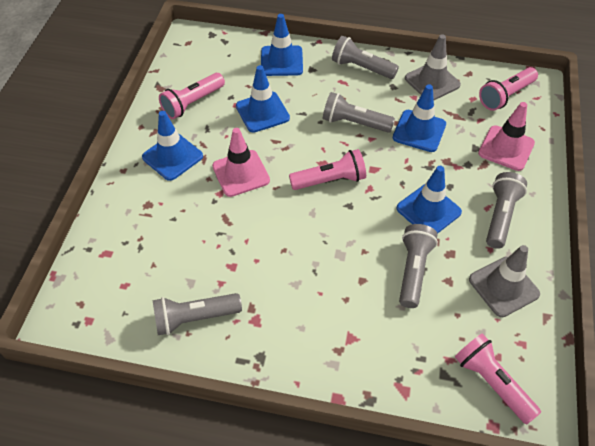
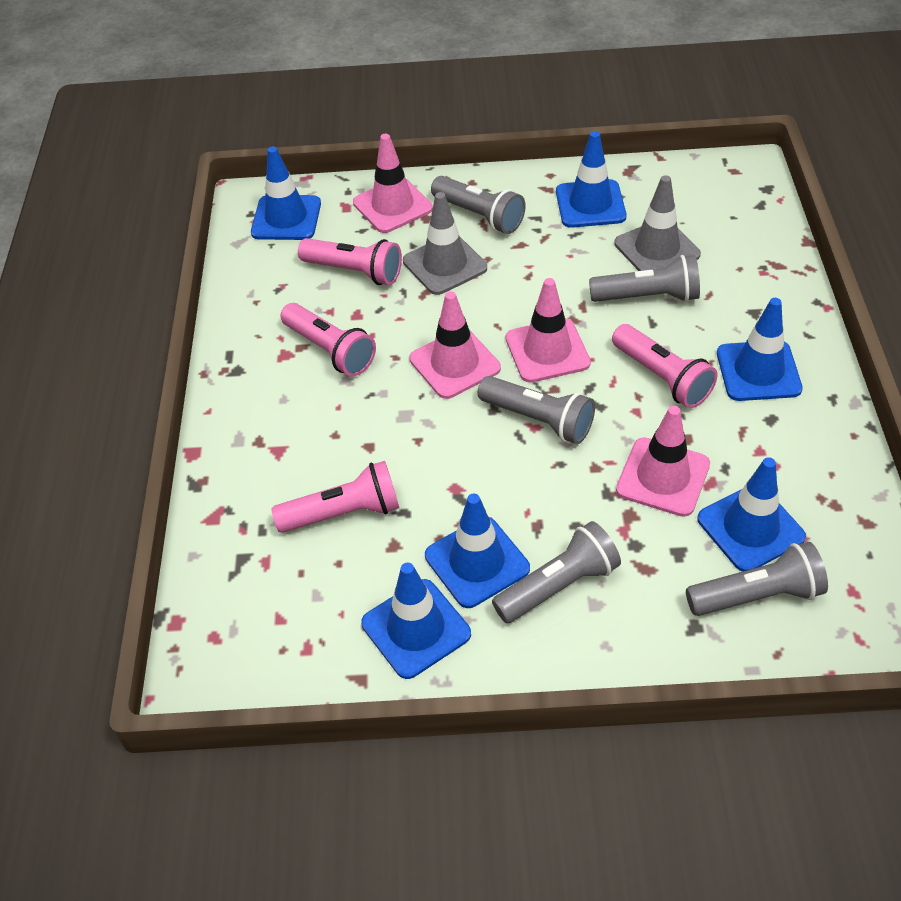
blue traffic cone: [142,111,203,181] [236,65,290,133] [261,14,303,76] [393,84,446,152] [397,166,462,234] = 5 -> [251,146,321,240] [361,563,471,679] [425,494,530,608] [556,131,627,228] [697,457,806,572] [717,298,803,401] = 6
pink traffic cone: [212,128,270,197] [478,102,535,171] = 2 -> [353,134,433,233] [410,291,501,399] [506,278,591,383] [616,406,710,517] = 4

